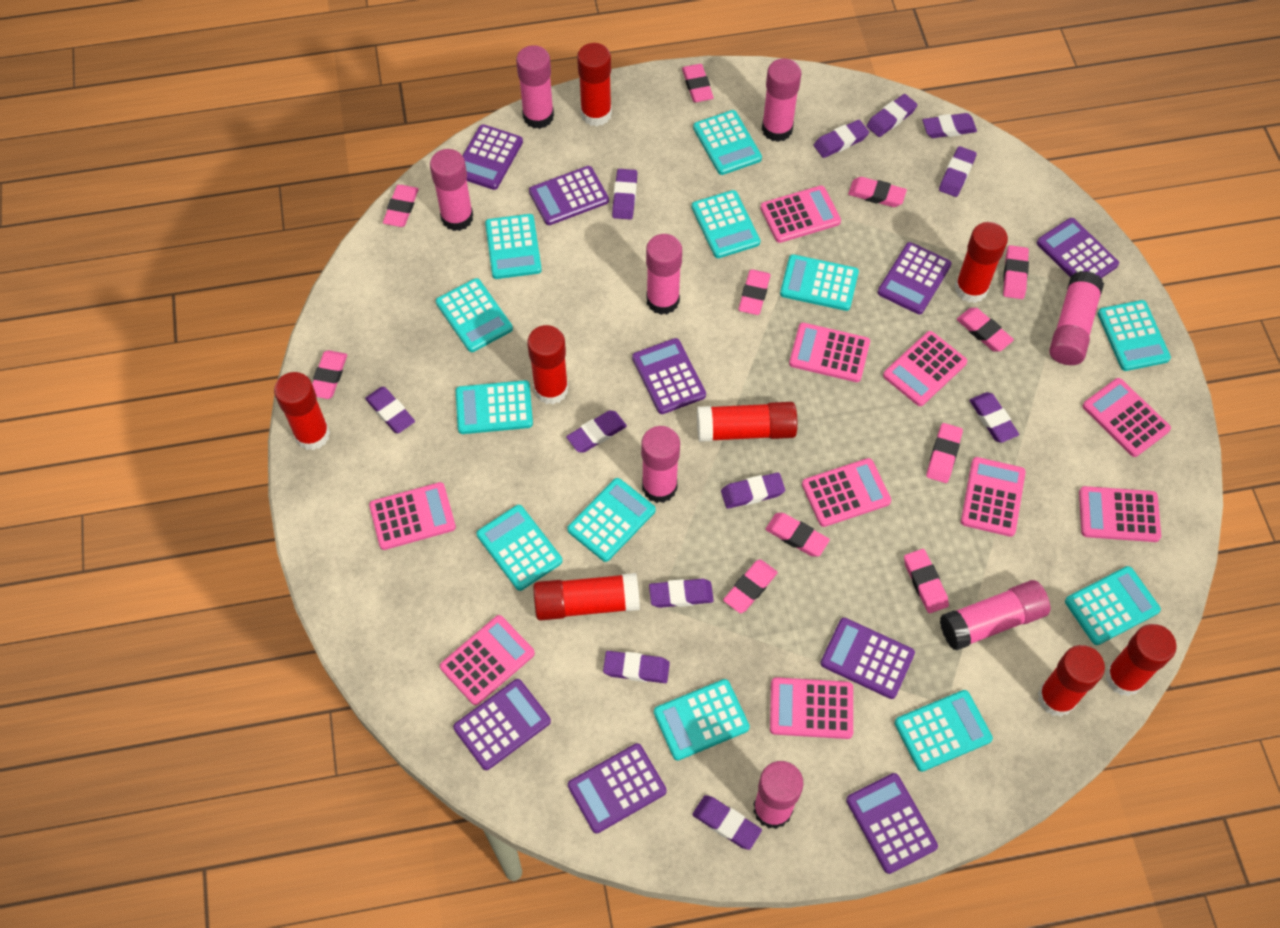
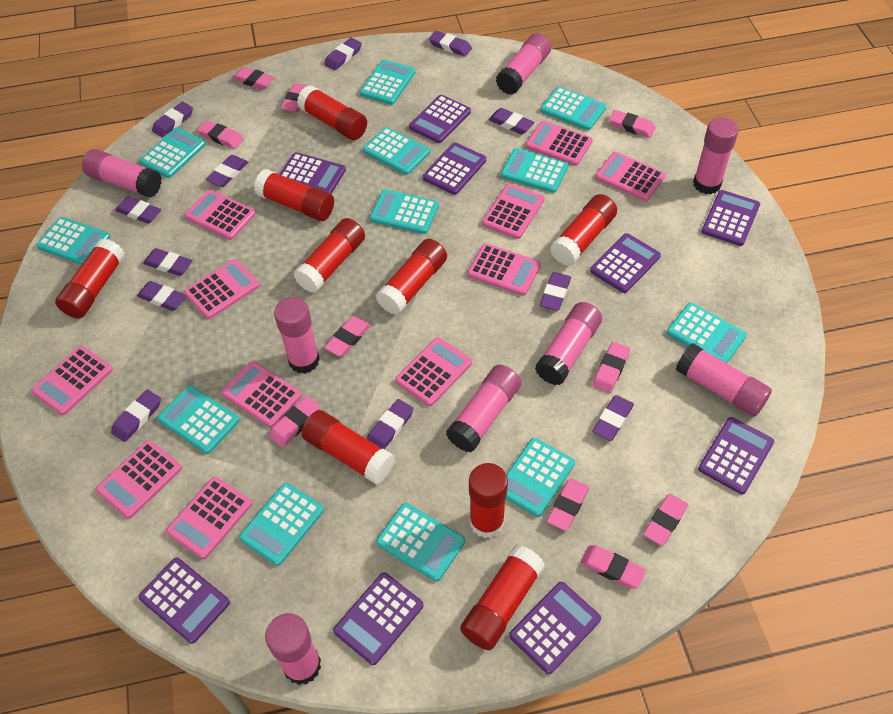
pink calculator: [369,482,456,550] [440,615,535,705] [760,186,841,243] [770,677,853,739] [789,323,870,382] [802,458,891,527] [883,331,967,406] [961,457,1026,537] [1079,486,1161,542] [1082,378,1171,457] = 10 -> [31,346,113,415] [96,440,182,519] [166,477,252,559] [184,189,256,240] [184,259,260,319] [221,361,302,428] [395,337,472,406] [467,243,541,296] [482,184,544,239] [525,121,593,166] [595,152,665,201] = 11
pink eraser: [312,350,347,399] [383,185,419,227] [682,64,714,103] [723,559,778,613] [738,269,771,315] [765,513,830,557] [848,177,907,207] [904,549,949,613] [926,423,963,483] [957,308,1014,351] [1003,245,1029,299] = 11 -> [197,120,244,149] [232,66,275,90] [269,396,320,448] [281,83,309,112] [324,316,371,356] [547,479,589,531] [580,545,646,588] [592,342,630,393] [609,110,656,138] [643,494,688,546] = 10
red glue stick: [274,372,330,450] [527,325,568,404] [533,573,640,621] [577,43,612,126] [697,402,798,442] [955,222,1008,303] [1038,645,1105,717] [1105,624,1177,696] = 8 -> [55,238,125,319] [254,169,334,221] [293,218,365,293] [297,85,367,140] [301,410,395,485] [376,239,447,315] [460,545,545,650] [469,463,508,538] [550,194,617,266] = 9

